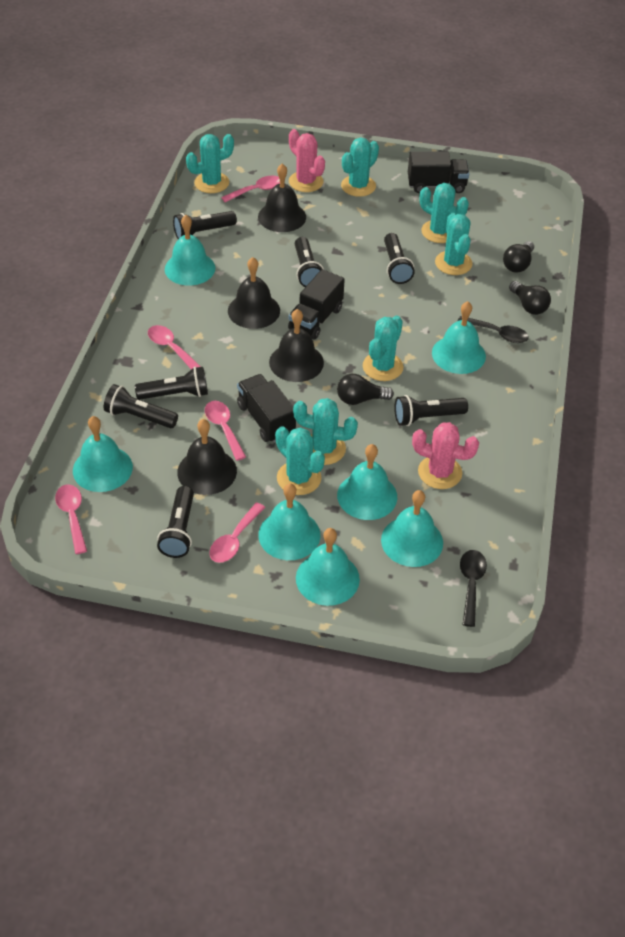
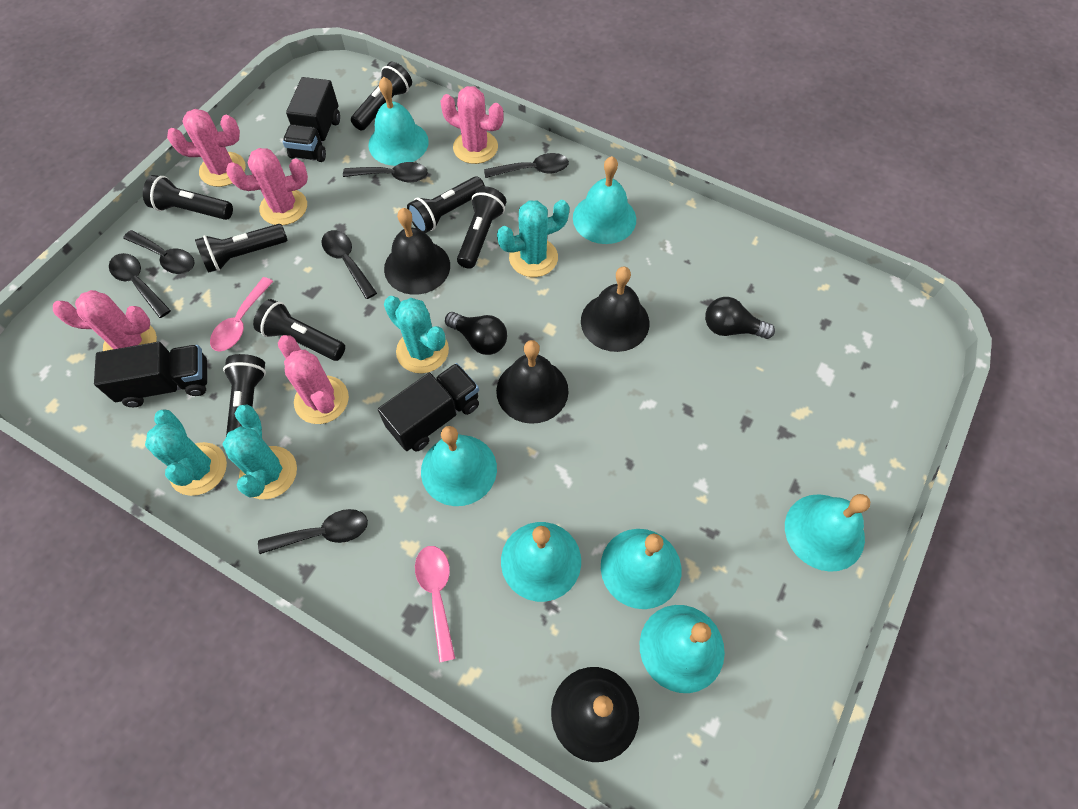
black light bulb: [337,374,394,405] [503,241,534,273] [509,281,551,315] = 3 -> [445,312,507,355] [705,297,775,339] = 2
black spoon: [458,316,529,343] [460,550,487,627] = 2 -> [109,253,171,318] [123,230,195,274] [258,509,368,554] [321,230,377,299] [343,162,428,183] [484,153,569,178] = 6
pink cactus: [289,129,325,192] [412,422,479,489] = 2 -> [53,290,157,351] [167,109,246,187] [226,148,308,225] [278,335,349,424] [440,86,504,164] = 5
pink spoon: [55,484,87,554] [148,325,201,369] [205,401,246,461] [209,502,265,563] [221,176,280,202] = 5 -> [210,277,274,351] [415,546,455,663] = 2
turquoise cactus: [186,134,234,193] [275,426,325,495] [293,398,358,465] [341,137,379,197] [363,315,403,381] [420,183,469,243] [435,213,473,275] = 7 -> [145,409,227,496] [222,404,297,499] [384,296,449,373] [497,200,570,277] = 4

